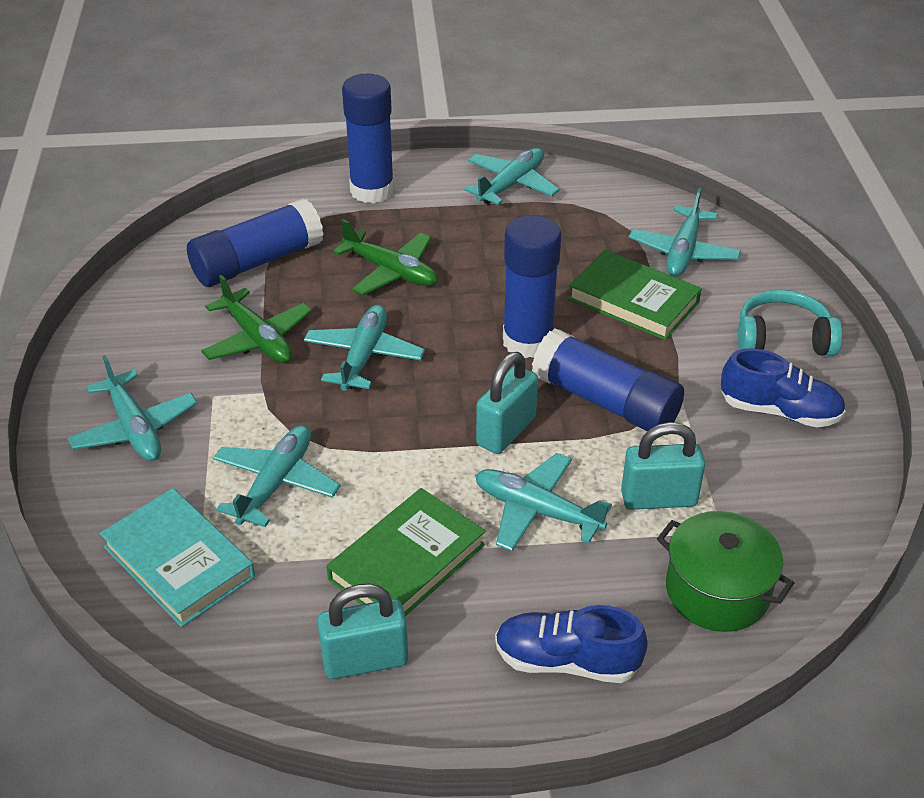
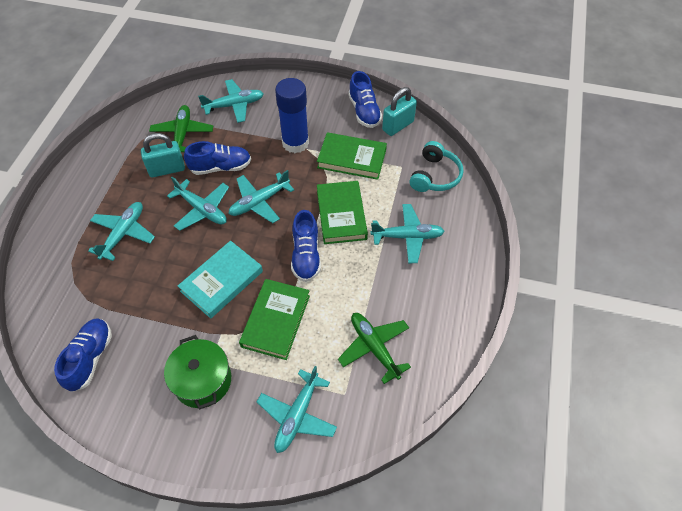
blue glue stick: [187,199,324,287] [342,74,394,203] [503,215,561,358] [532,328,684,431] = 4 -> [275,78,309,153] = 1
blue shoe: [495,605,648,683] [721,348,846,427] = 2 -> [54,318,112,392] [184,141,251,175] [291,210,321,282] [348,71,382,128] = 4
green book: [326,488,485,616] [568,250,702,340] = 2 -> [239,279,310,360] [317,132,387,180] [317,181,368,244] = 3
turquoise padlock: [317,584,408,679] [476,352,538,454] [621,422,705,510] = 3 -> [141,133,185,178] [382,87,417,136] = 2

